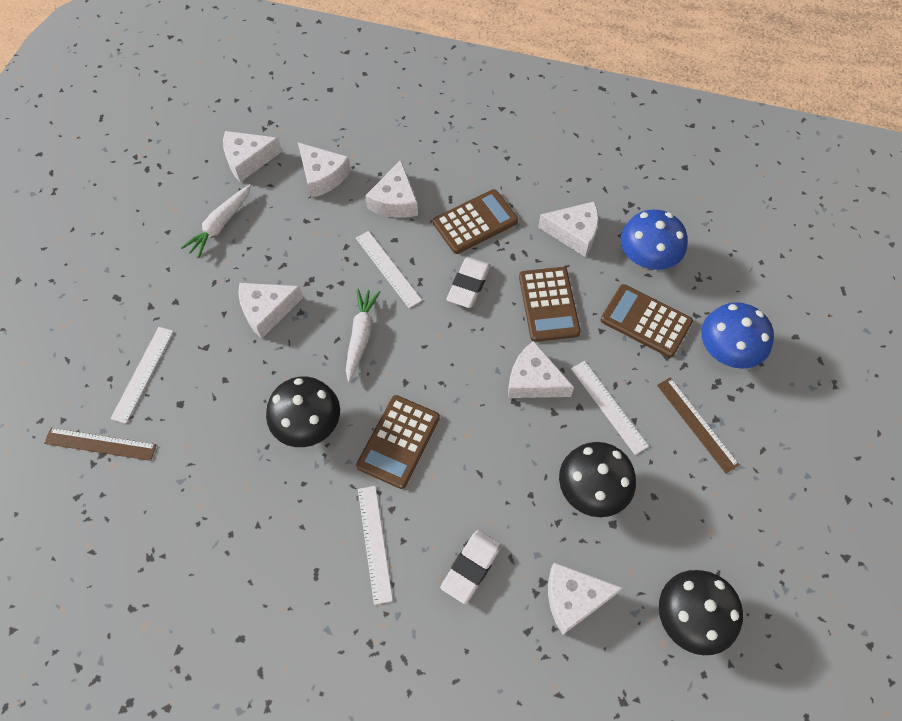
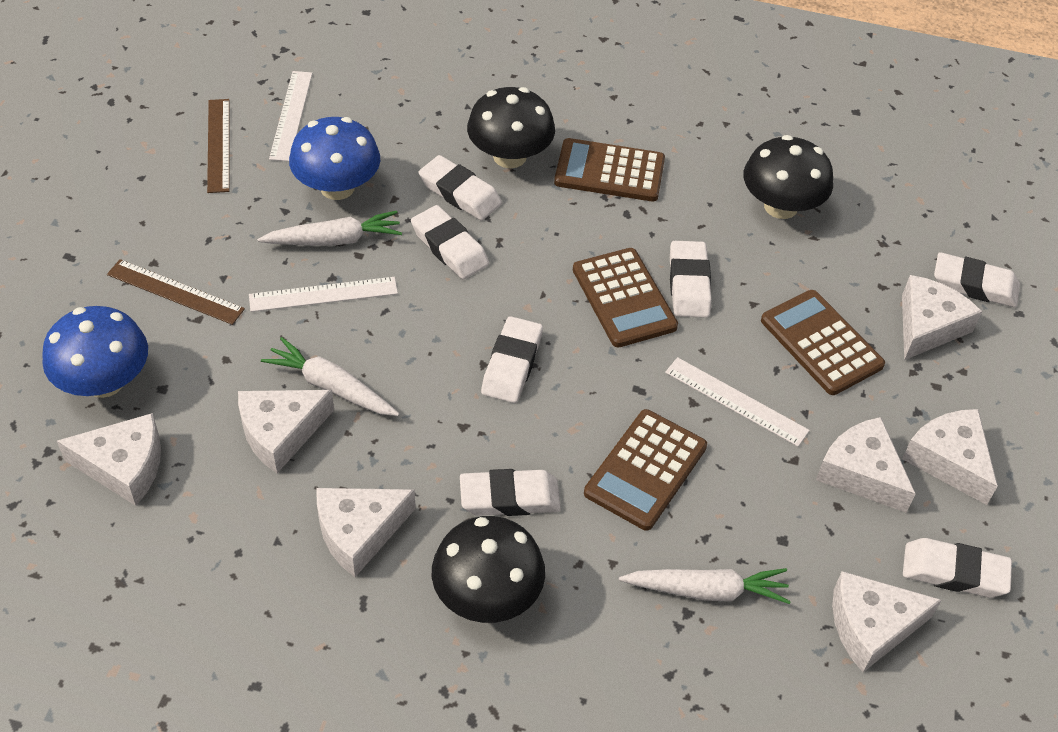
white carrot: [181,184,251,258] [346,288,380,382] = 2 -> [257,211,402,246] [261,337,399,416] [619,568,791,604] = 3
white eraser: [440,530,502,604] [446,257,491,308] = 2 -> [411,205,489,279] [419,155,502,221] [460,469,561,516] [481,316,543,403] [670,241,712,318] [903,538,1012,598] [934,252,1020,308] = 7
white ruler: [110,327,173,424] [356,231,422,308] [358,486,393,605] [571,361,649,455] = 4 -> [249,277,398,312] [269,71,313,162] [665,357,810,447] = 3

